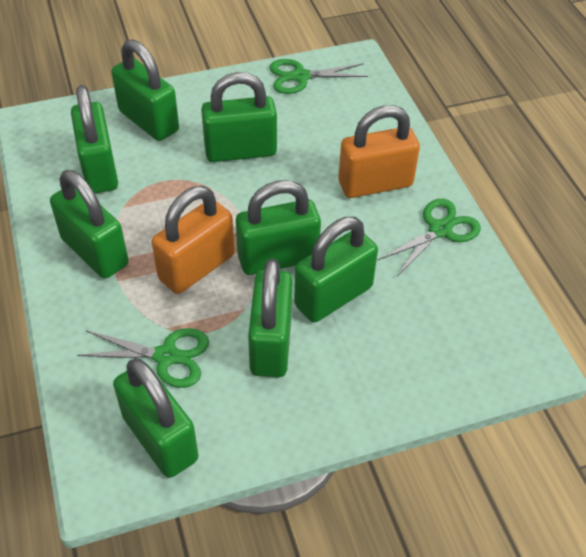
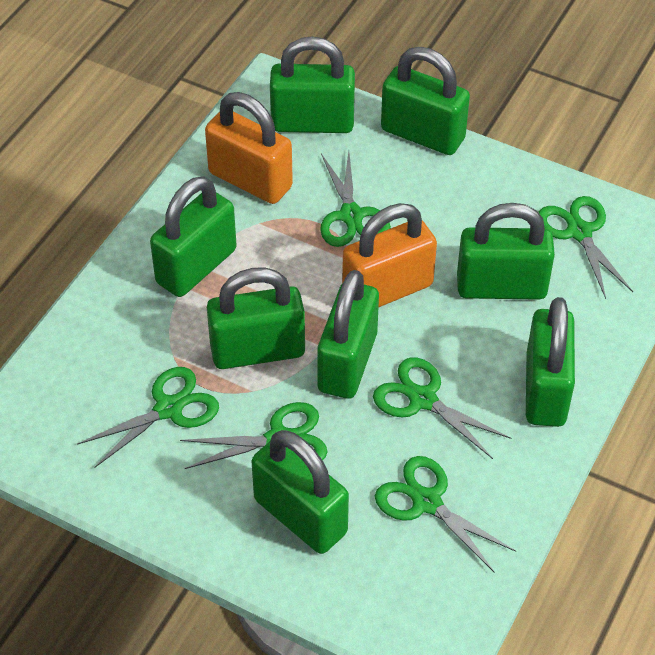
green scissors: [77,328,209,388] [270,59,368,94] [378,199,481,276] = 3 -> [77,367,219,468] [180,402,327,469] [320,151,391,247] [373,358,511,459] [375,456,516,573] [538,196,633,299] = 6

